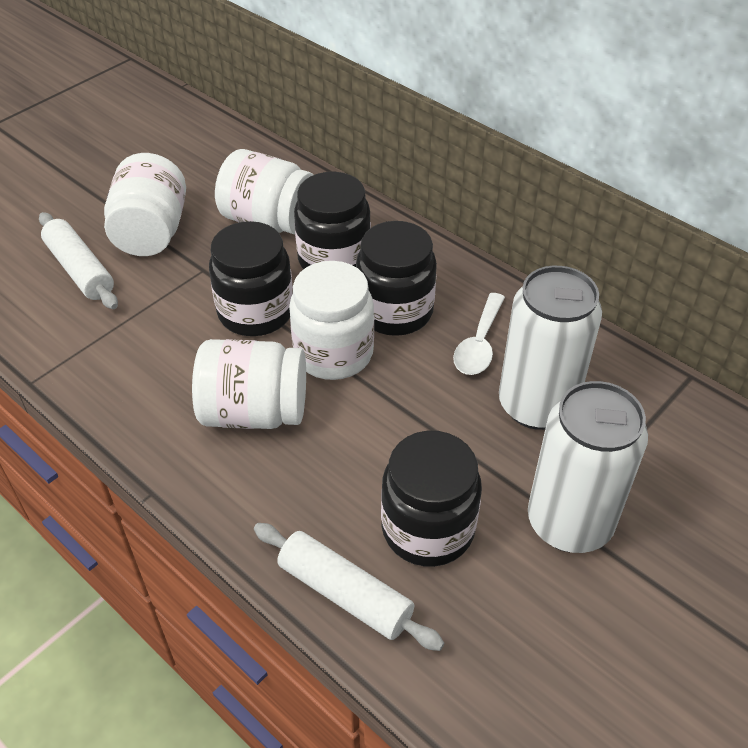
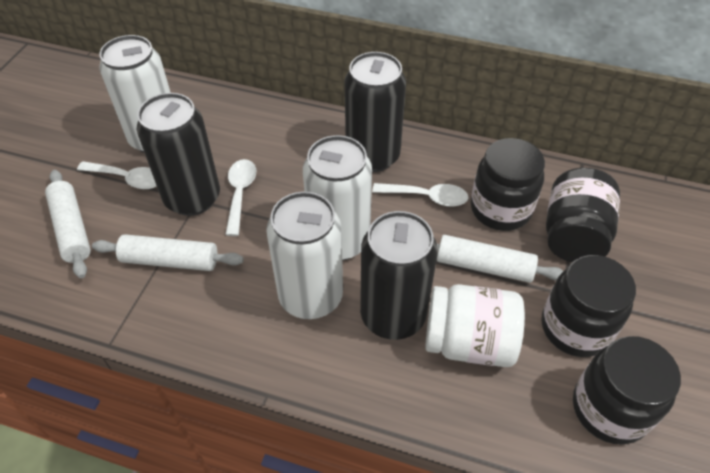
black can: none = 0 -> [137,93,220,216] [345,52,406,172] [360,211,438,340] = 3
white can: [499,266,602,430] [528,381,648,553] = 2 -> [99,35,171,153] [266,192,343,319] [303,135,372,260] = 3
white jar: [104,153,186,256] [192,339,306,429] [215,149,314,234] [289,261,374,380] = 4 -> [425,284,525,367] = 1
white rolling pin: [39,212,118,309] [254,523,444,651] = 2 -> [45,170,91,278] [92,234,244,271] [437,235,563,283] = 3
white spoon: [453,293,505,375] = 1 -> [77,161,156,189] [225,159,256,236] [372,183,468,207] = 3

